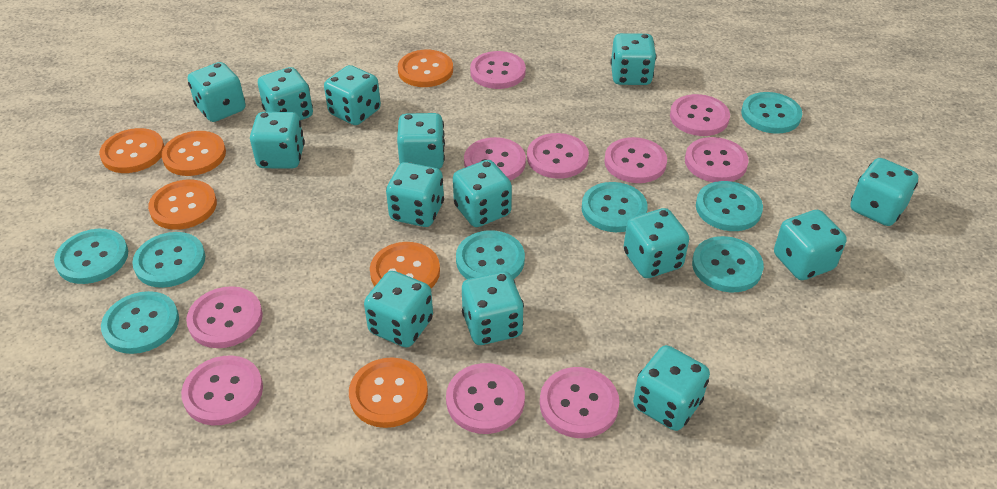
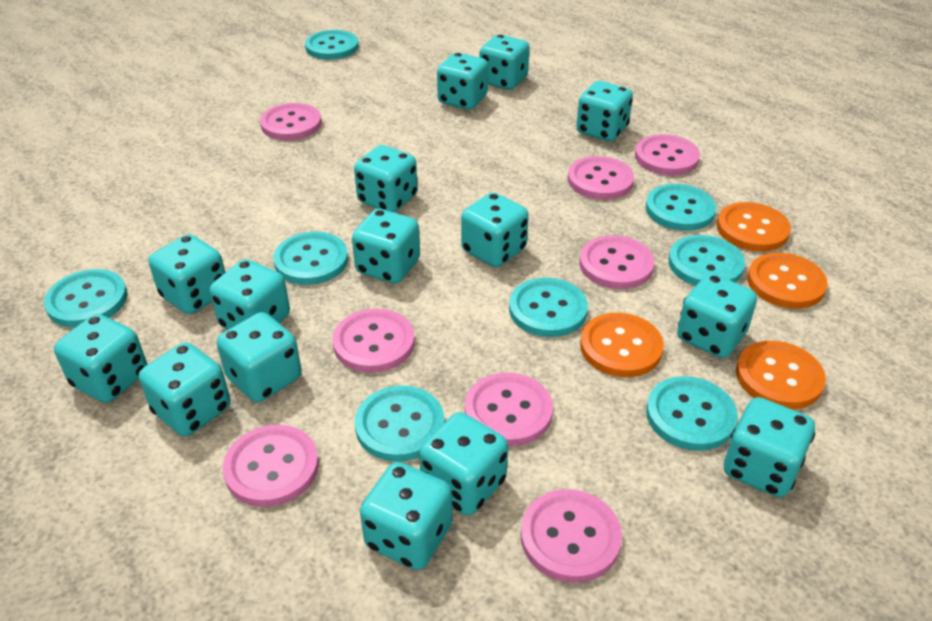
orange button: [99,128,164,173] [148,180,217,230] [161,131,226,176] [349,357,428,428] [370,242,440,288] [398,50,453,87] = 6 -> [580,313,664,377] [717,202,791,252] [736,341,826,409] [747,253,828,309] = 4
pink button: [181,355,263,425] [186,286,263,348] [446,363,525,434] [464,137,526,180] [470,51,526,89] [527,133,589,179] [540,367,619,438] [604,137,667,183] [670,94,730,136] [685,137,749,182] = 10 -> [223,425,319,507] [260,103,322,140] [333,309,415,373] [465,372,553,446] [521,489,622,583] [568,156,634,200] [579,235,655,289] [635,134,700,175] = 8
turquoise dice: [188,62,246,122] [250,112,305,169] [258,67,313,120] [324,65,381,125] [364,271,433,347] [386,162,444,227] [397,113,445,169] [453,160,512,227] [462,272,524,345] [611,33,657,85] [624,208,689,278] [633,345,710,431] [774,210,847,280] [850,158,919,226] = 14 -> [54,314,147,403] [139,342,230,436] [149,234,225,314] [210,259,290,329] [217,312,302,402] [352,209,420,284] [354,145,418,212] [360,462,453,570] [419,412,508,516] [437,53,488,110] [461,192,529,267] [480,34,530,90] [576,81,633,142] [677,273,757,358] [724,397,815,497] = 15

